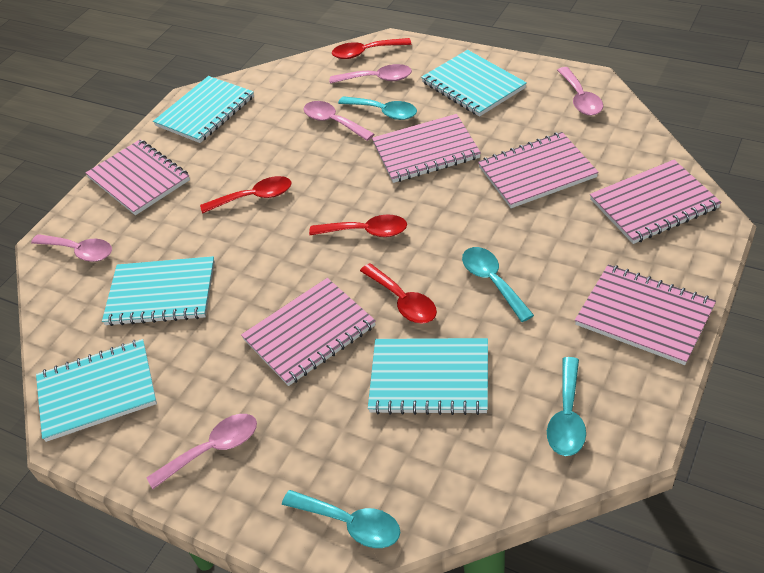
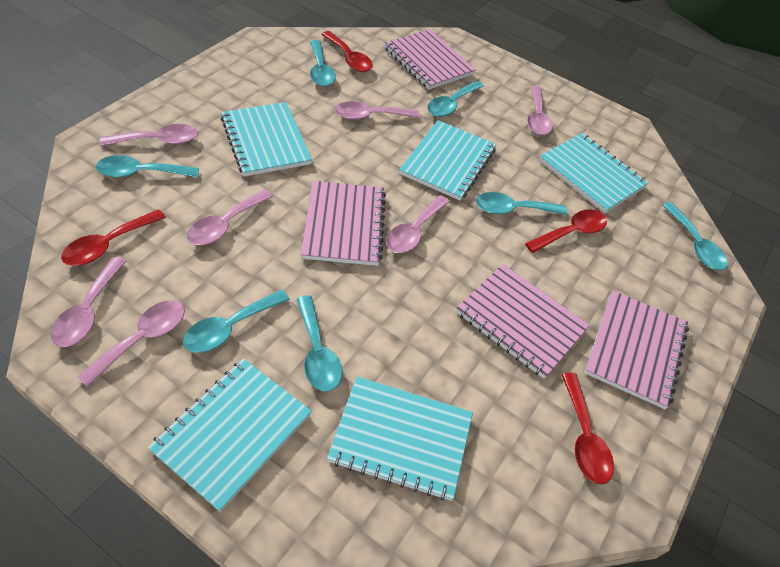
pink notebook: [86,140,190,215] [241,278,376,386] [372,114,481,183] [478,132,599,208] [575,264,716,365] [590,160,722,244] = 6 -> [301,181,386,266] [384,29,476,90] [456,264,590,379] [585,290,689,409] = 4
pink spoon: [31,234,112,262] [146,414,257,489] [303,101,374,141] [330,64,412,84] [557,67,603,116] = 5 -> [51,257,126,347] [77,300,185,387] [100,124,198,146] [187,189,273,245] [335,101,420,120] [386,195,450,253] [527,86,553,135] = 7
turquoise spoon: [282,490,400,548] [338,96,417,120] [462,247,534,322] [547,357,586,456] = 4 -> [96,155,199,178] [183,290,290,353] [297,296,342,391] [310,40,336,87] [427,81,484,117] [476,192,567,215] [662,202,728,270] = 7

